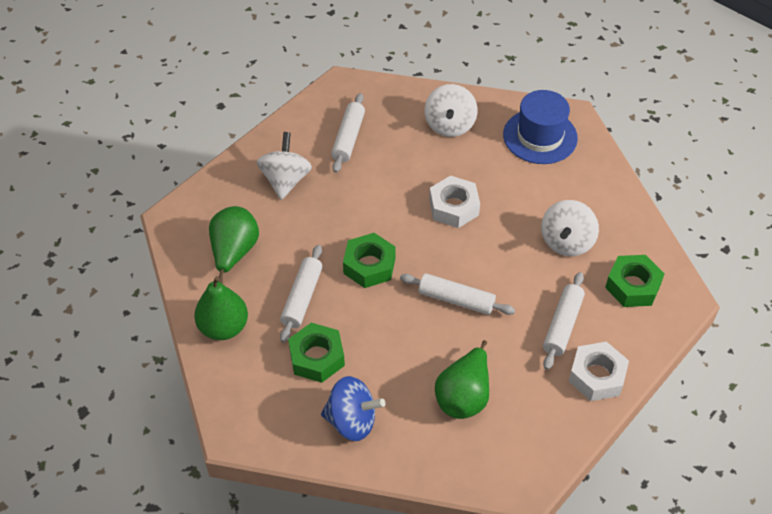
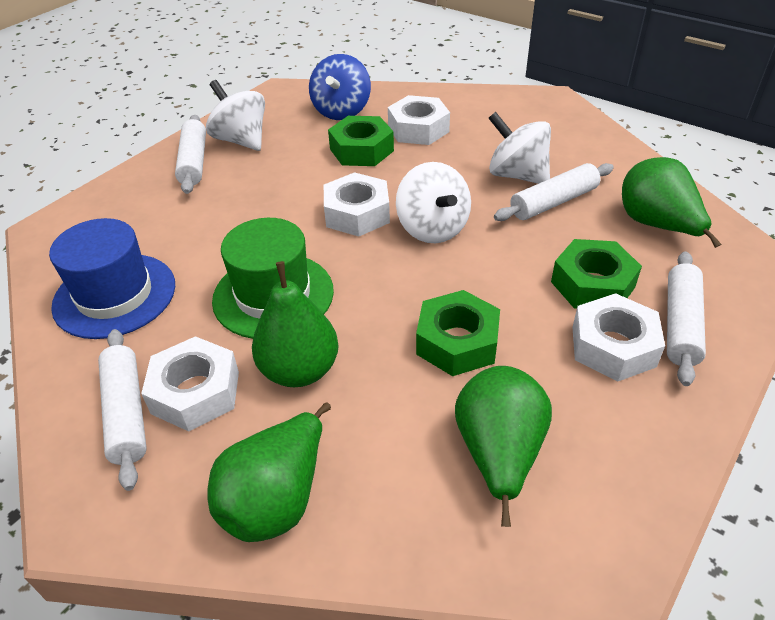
green hat: none = 0 -> [212,218,334,339] = 1
green pear: [194,276,248,340] [209,206,259,283] [435,340,489,419] = 3 -> [208,403,331,542] [252,261,339,387] [455,366,552,527] [622,157,721,248] = 4
white nut: [429,176,480,228] [569,342,629,401] = 2 -> [141,336,239,431] [324,172,390,237] [388,95,450,145] [572,293,665,381] = 4

